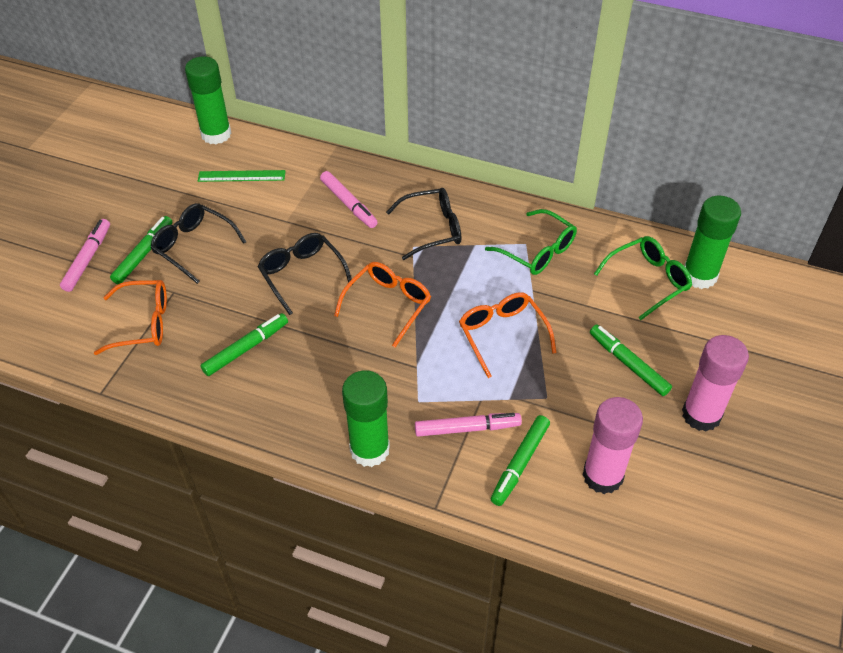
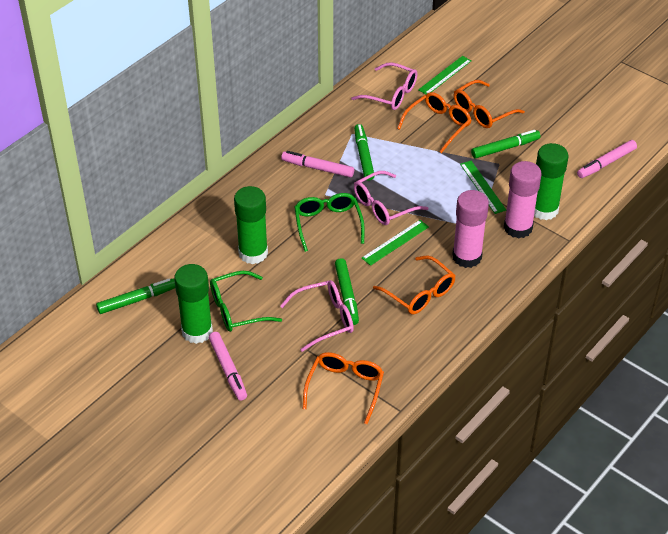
black glasses: [150,203,246,284] [258,233,353,315] [386,188,461,260] = 3 -> none = 0
green ruler: [198,170,286,182] = 1 -> [362,220,429,266] [418,56,472,94] [460,161,506,214] = 3
orange glasses: [94,280,167,355] [334,262,431,347] [459,292,557,378] = 3 -> [303,352,384,424] [373,256,456,315] [397,92,471,153] [454,80,525,128] = 4
pink glasses: none = 0 -> [280,280,354,352] [351,62,418,110] [354,171,428,225] = 3

